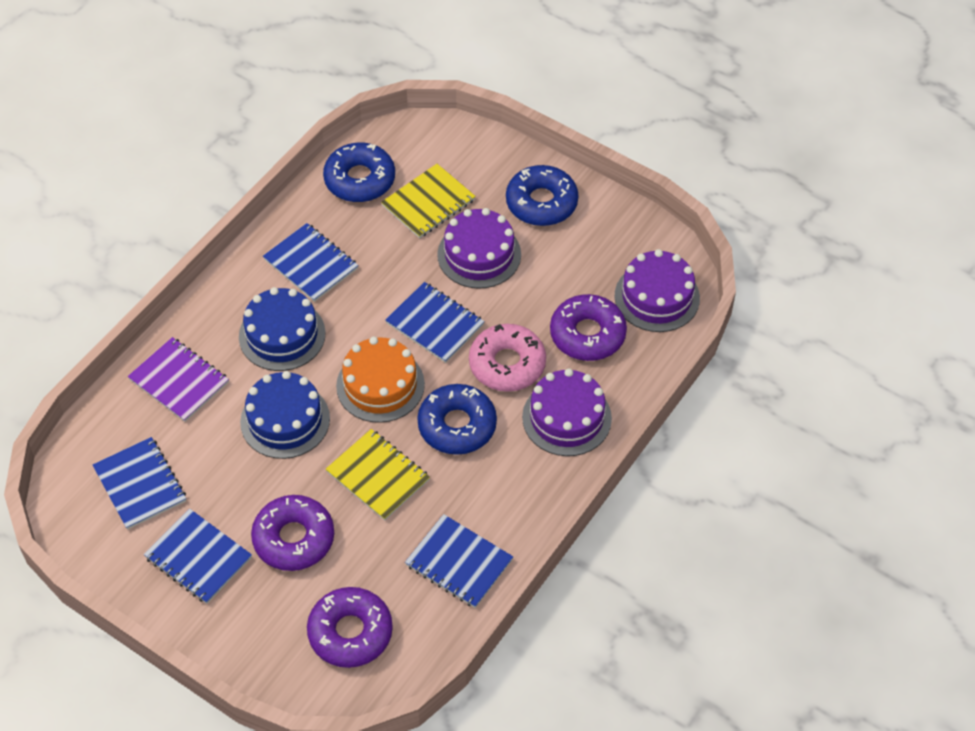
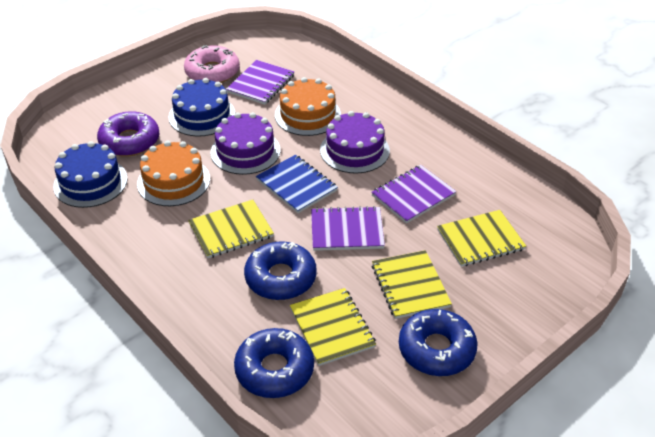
blue notebook: [93,437,186,530] [144,509,252,604] [263,223,358,302] [385,282,485,363] [405,514,513,608] = 5 -> [256,155,338,213] = 1
orange cake: [336,337,425,423] = 1 -> [137,141,210,206] [275,77,341,136] = 2
purple cake: [437,208,521,289] [522,368,612,456] [615,249,700,332] = 3 -> [211,112,280,175] [320,111,390,174] = 2
purple donut: [251,495,334,571] [307,587,393,668] [550,294,627,361] = 3 -> [97,111,159,157] = 1
purple notebook: [128,337,229,422] = 1 -> [226,60,294,105] [311,206,385,251] [371,165,457,224] = 3
yellow notebook: [326,429,430,521] [381,164,476,238] = 2 -> [188,200,274,258] [290,288,376,366] [372,250,452,319] [437,210,526,267] = 4

